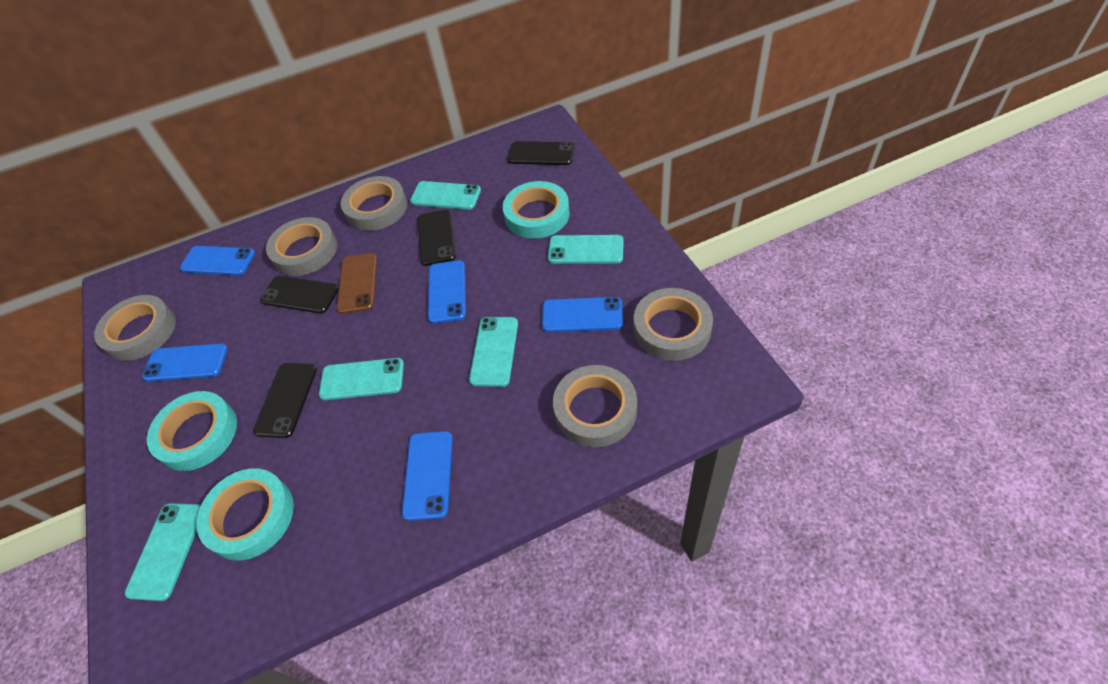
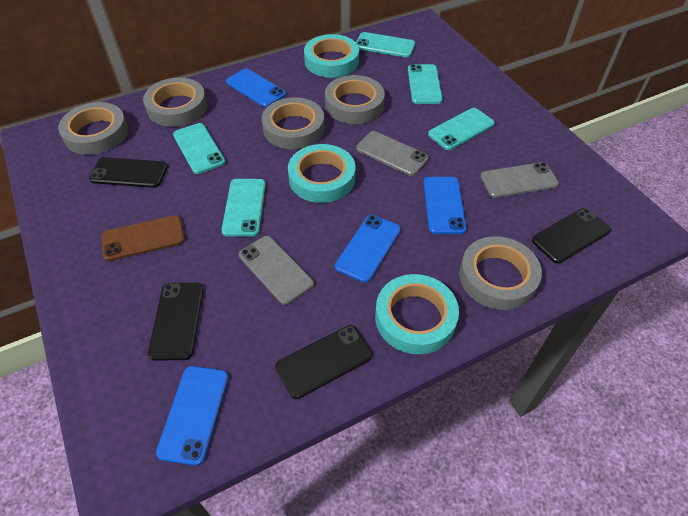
blue phone: [142,343,228,382] [180,246,255,275] [402,431,453,521] [428,260,466,324] [542,297,623,332] = 5 -> [156,366,228,466] [226,68,286,107] [335,215,401,283] [424,177,467,234] = 4
grey phone: none = 0 -> [239,236,314,305] [356,131,429,176] [480,162,559,198] = 3

